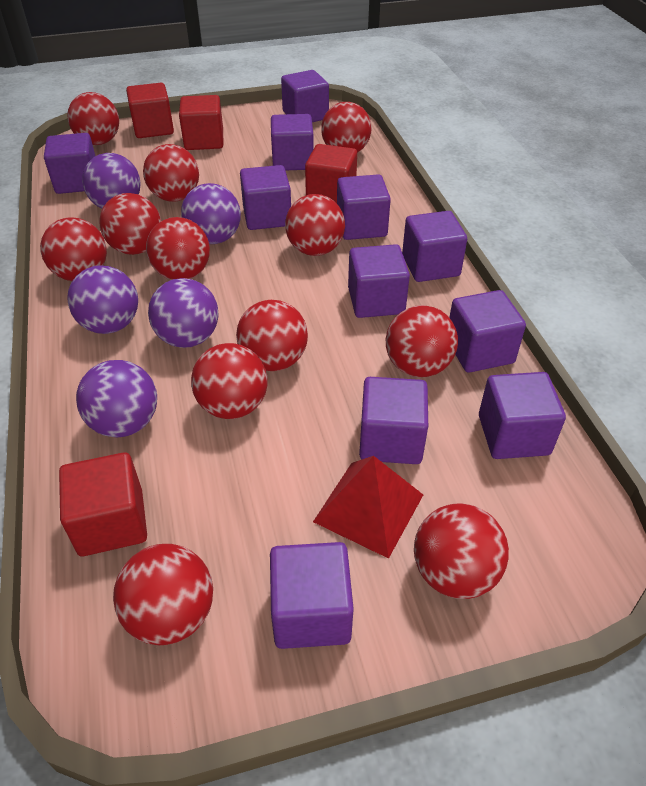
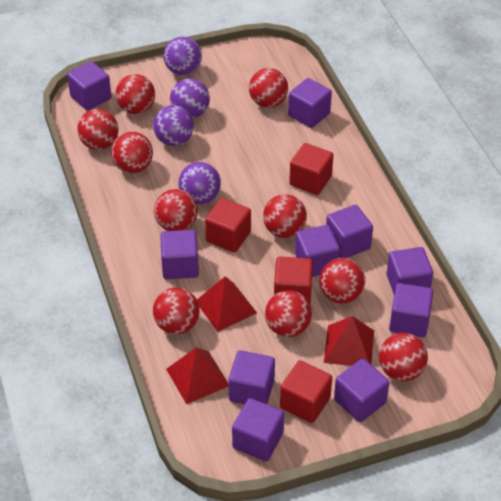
purple ball: [67,265,138,334] [76,360,157,438] [82,153,141,209] [148,278,218,348] [181,183,241,244] = 5 -> [153,105,194,146] [163,37,202,75] [170,78,210,118] [178,162,221,204] = 4
purple cube: [44,133,95,194] [240,165,291,230] [270,542,354,649] [271,114,314,170] [281,70,329,122] [337,174,391,240] [348,244,410,318] [359,377,428,464] [402,211,467,282] [449,290,526,373] [479,372,566,459] = 11 -> [67,61,112,111] [160,230,199,279] [228,350,275,404] [232,398,284,462] [288,78,332,128] [295,225,340,277] [326,205,373,258] [334,359,390,422] [387,247,433,294] [389,283,433,337] = 10
red ball: [40,217,107,281] [67,92,119,145] [99,193,161,255] [113,544,213,645] [143,144,199,202] [146,217,210,280] [191,343,268,419] [236,300,308,371] [285,194,345,256] [321,102,371,153] [386,305,458,377] [414,503,509,599] = 12 -> [77,109,118,150] [111,132,153,173] [115,74,155,114] [153,287,200,334] [154,189,198,231] [249,68,288,108] [263,194,307,238] [265,290,312,337] [319,258,365,304] [379,333,428,381] = 10
red pyramid: [313,456,423,559] = 1 -> [166,347,229,404] [197,276,257,332] [324,316,374,366] = 3

